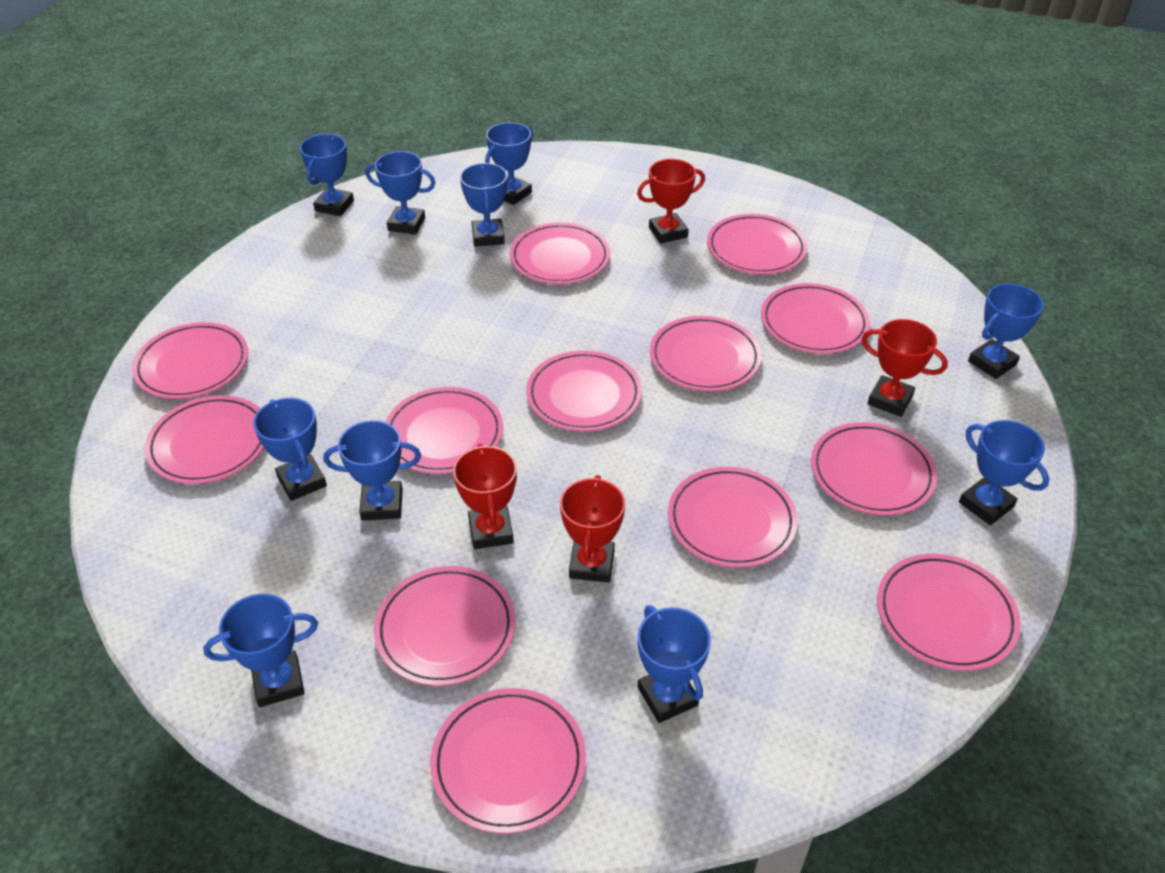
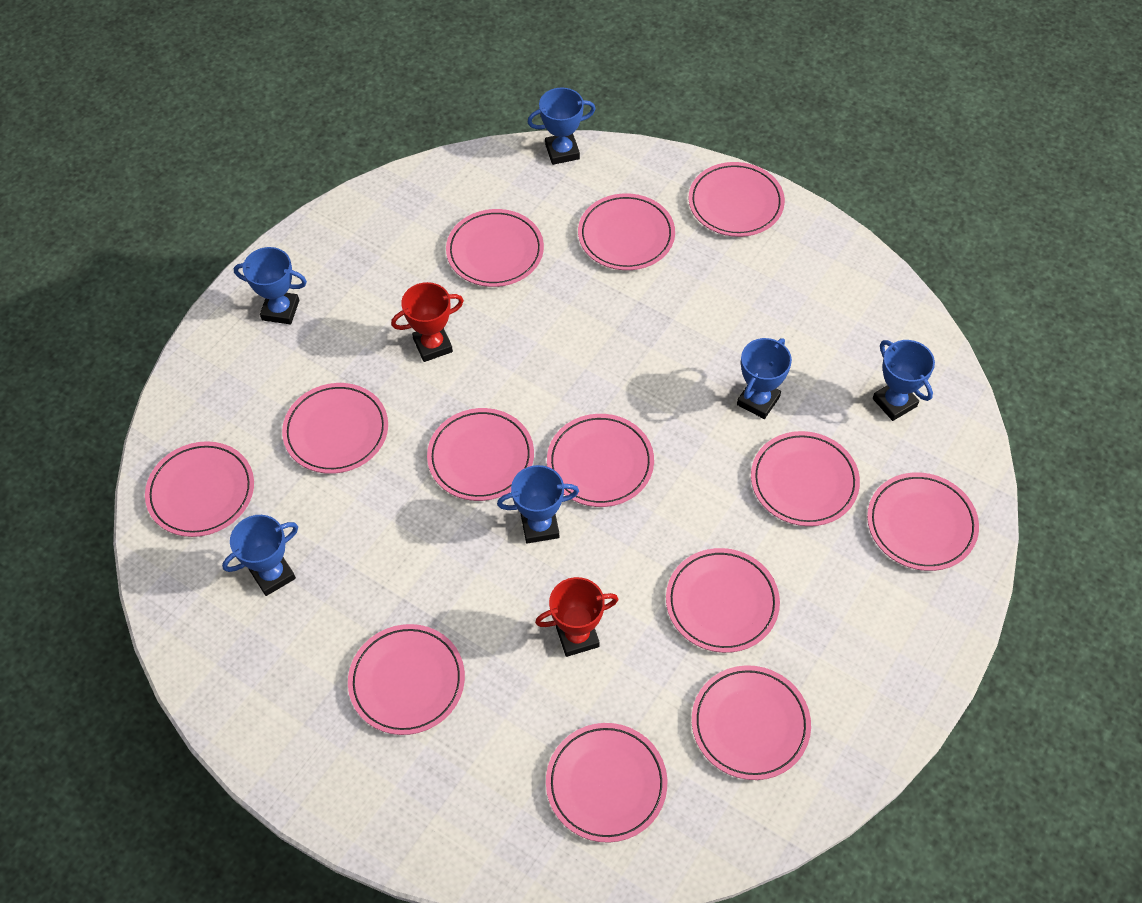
blue trophy: [203,594,318,707] [253,398,327,501] [300,134,354,216] [323,420,421,521] [365,151,435,235] [460,163,507,247] [485,122,533,205] [638,605,711,723] [959,420,1049,525] [968,284,1044,379] = 10 -> [222,515,298,596] [234,247,307,325] [497,465,579,544] [528,87,596,165] [737,338,792,419] [873,340,935,421] = 6
red trophy: [453,444,517,549] [560,475,625,583] [637,159,705,243] [862,319,948,417] = 4 -> [391,282,464,362] [535,577,619,657] = 2

